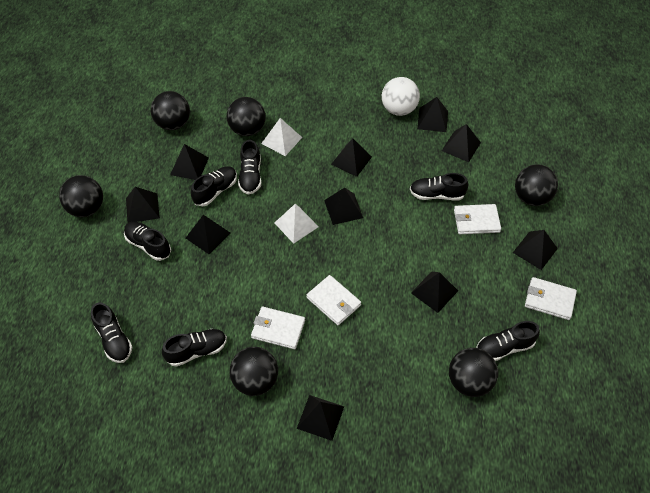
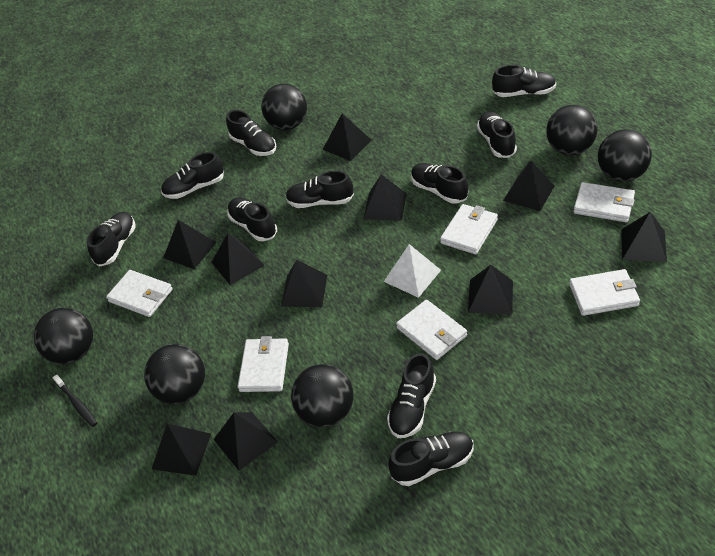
black shoe: [91,302,132,363] [124,222,171,261] [162,329,227,367] [191,166,237,206] [238,140,261,195] [410,173,468,200] [476,321,540,361] = 7 -> [87,212,136,267] [161,152,224,199] [226,110,276,156] [227,197,277,241] [286,171,354,208] [387,353,436,438] [388,431,474,486] [411,163,468,204] [477,111,517,158] [492,65,556,97] = 10
black toothbrush: none = 0 -> [53,374,97,427] = 1
white ball: [382,77,420,116] = 1 -> none = 0
white pyramid: [261,118,302,156] [275,204,319,244] = 2 -> [384,244,441,298] = 1
white wallet: [251,307,305,349] [306,275,361,325] [454,204,501,234] [525,277,577,320] = 4 -> [106,270,173,317] [237,336,289,392] [396,300,467,360] [440,204,498,255] [569,269,640,316] [573,182,635,222] = 6

